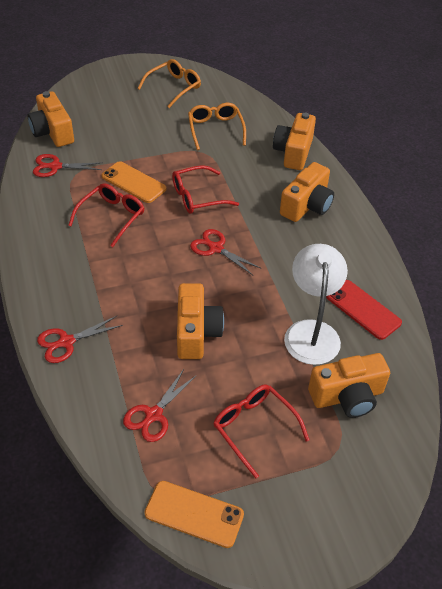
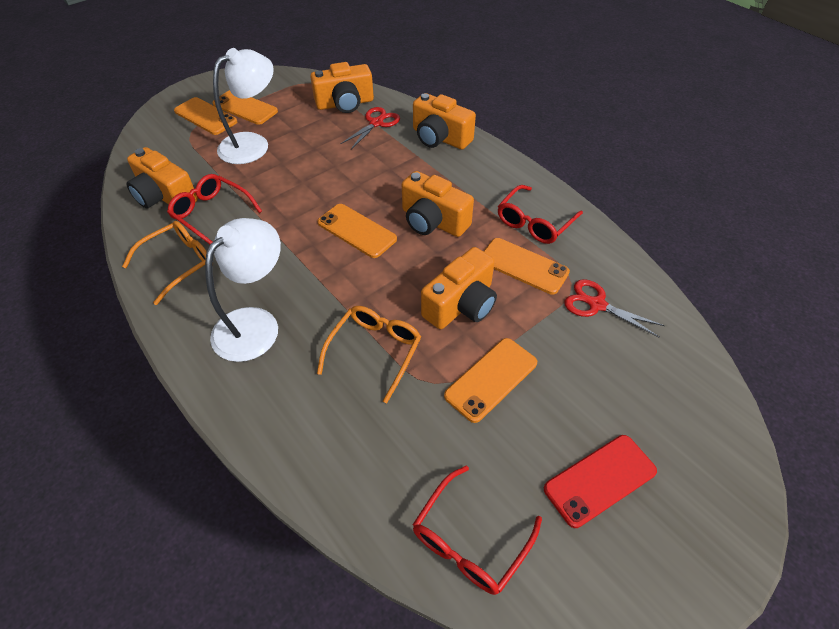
orange phone: [102,161,167,203] [144,481,244,548] = 2 -> [174,97,237,135] [212,90,278,125] [317,204,397,258] [444,338,537,423] [483,238,570,295] = 5
red scissors: [33,154,103,177] [37,316,123,363] [123,369,197,442] [190,229,261,275] = 4 -> [340,107,400,149] [564,279,665,337] = 2
white lamp: [284,244,348,365] = 1 -> [205,218,281,362] [213,48,274,164] = 2

